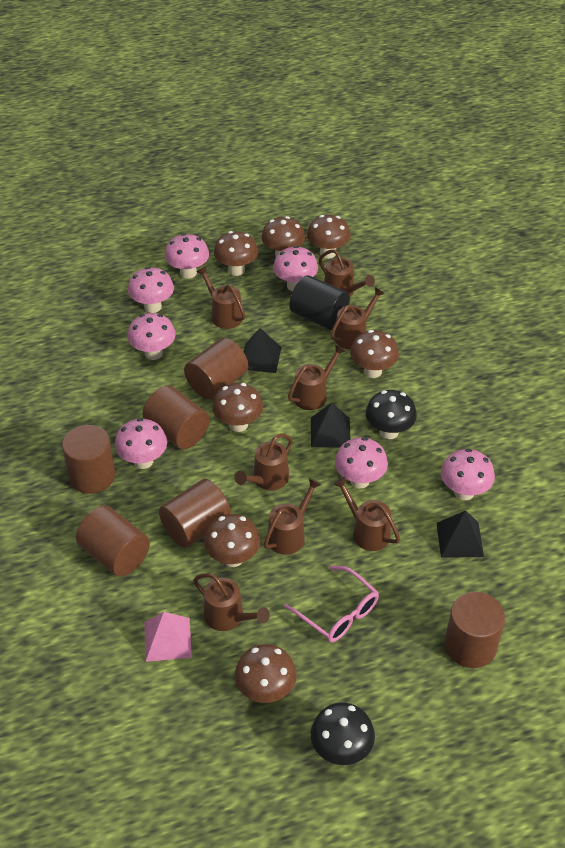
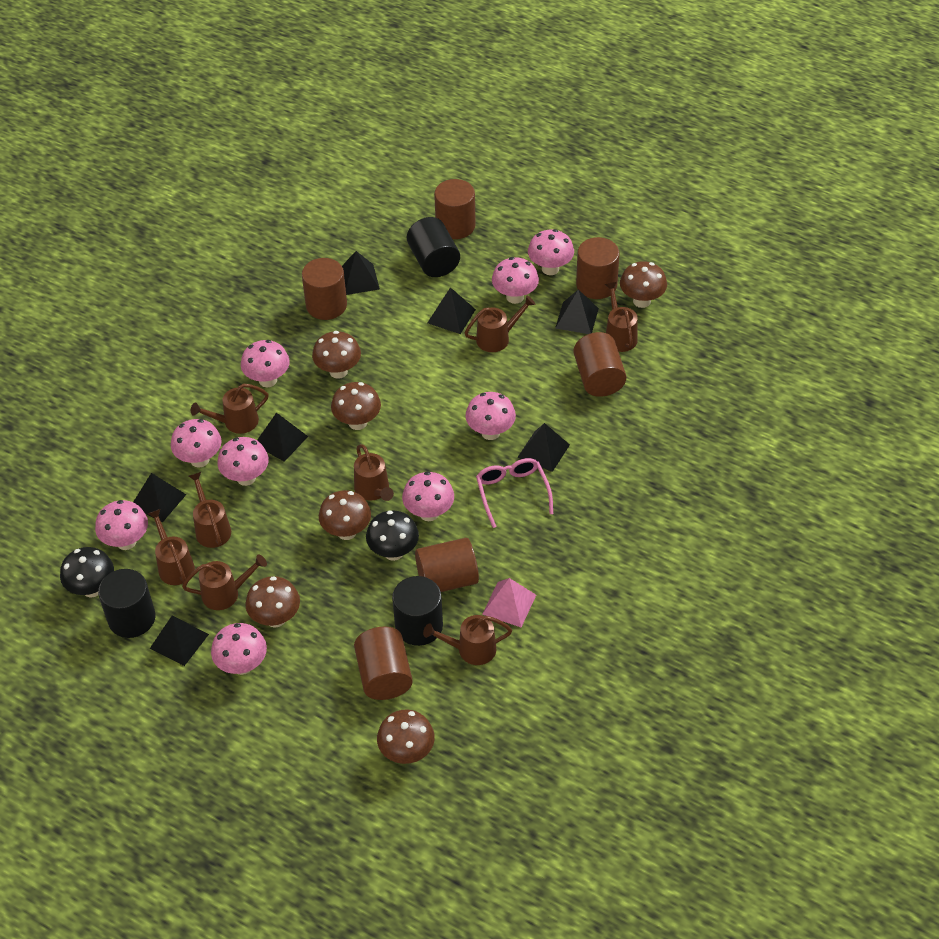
black cylinder: [290,275,350,330] = 1 -> [98,569,155,638] [392,576,443,646] [407,217,460,277] = 3
black pyramid: [243,328,282,373] [311,403,350,447] [437,511,484,558] = 3 -> [134,473,187,522] [150,615,209,666] [257,413,308,462] [342,251,380,295] [428,287,476,334] [517,423,570,472] [555,290,599,334] = 7
brown mushroom: [204,514,260,567] [212,383,263,432] [214,231,258,276] [235,644,297,703] [261,216,305,257] [307,215,351,259] [350,330,399,378] = 7 -> [245,576,300,627] [312,331,361,379] [319,490,371,540] [331,382,381,430] [377,710,435,764] [620,261,667,308] = 6
pink mushroom: [115,418,167,469] [128,267,174,313] [128,313,176,360] [165,233,209,279] [273,246,318,291] [335,437,388,488] [441,448,495,500] = 7 -> [95,500,148,550] [171,419,222,468] [211,623,267,675] [217,437,269,486] [241,340,290,387] [402,472,454,521] [465,392,516,440] [492,257,539,304] [528,229,574,275] = 9

